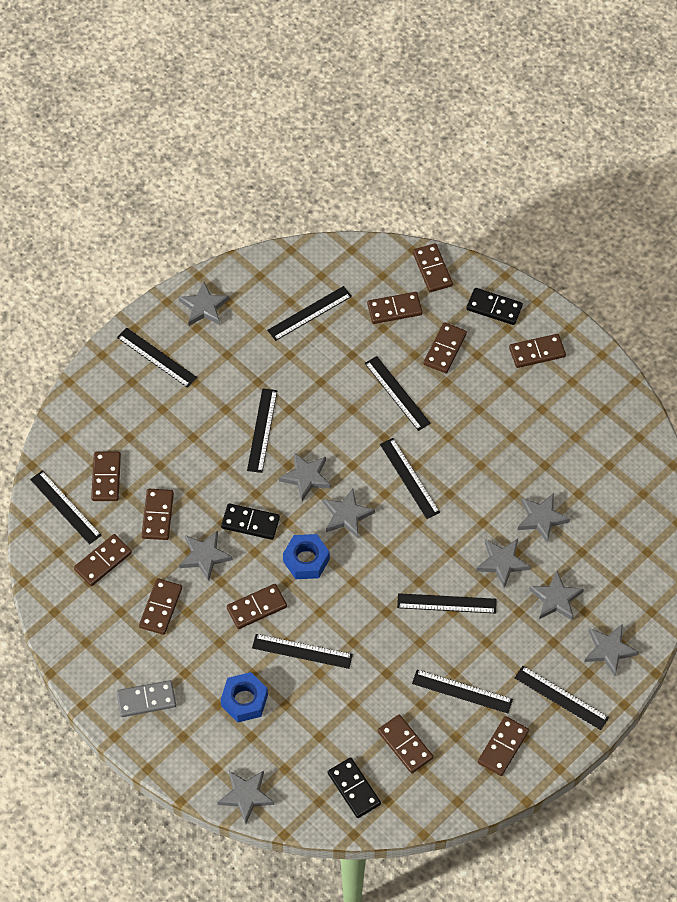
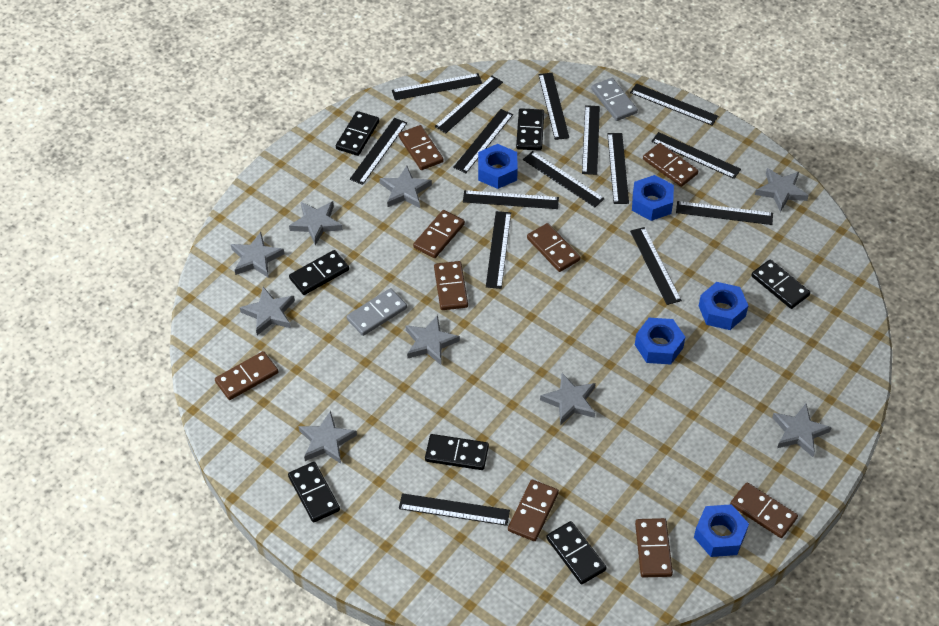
black domino: [221,503,280,540] [328,757,381,818] [466,288,523,325] = 3 -> [288,462,340,522] [289,250,349,295] [336,111,379,156] [425,434,489,470] [516,108,544,151] [546,521,607,585] [751,259,810,309] = 7
black ruler: [30,471,102,545] [117,328,197,388] [247,389,277,473] [252,634,353,669] [267,286,352,341] [365,356,431,431] [380,438,440,519] [397,593,497,614] [412,670,513,713] [515,666,609,730] = 10 -> [350,118,407,185] [392,73,482,100] [399,493,510,526] [435,76,503,133] [453,109,513,173] [463,190,559,209] [486,211,511,289] [523,151,605,207] [538,73,569,140] [582,105,600,175] [607,133,629,204] [630,83,718,126] [630,227,682,305] [651,132,741,179] [676,201,773,225] = 15
blue nut: [221,672,268,722] [283,534,330,579] = 2 -> [478,144,518,189] [632,175,674,221] [635,318,685,365] [694,504,749,557] [699,282,748,330] = 5
brown domino: [74,534,132,586] [91,452,121,501] [139,578,182,635] [142,489,174,540] [227,584,287,629] [367,292,423,324] [378,714,433,773] [413,243,453,292] [424,322,467,373] [478,716,529,776] [509,334,566,368] = 11 -> [215,351,278,400] [399,125,444,170] [413,210,465,258] [434,261,468,310] [508,480,559,541] [527,223,580,272] [635,518,673,578] [643,143,698,187] [730,482,798,538] = 9
grey domino: [116,680,176,717] = 1 -> [347,288,407,336] [591,78,638,121] = 2

